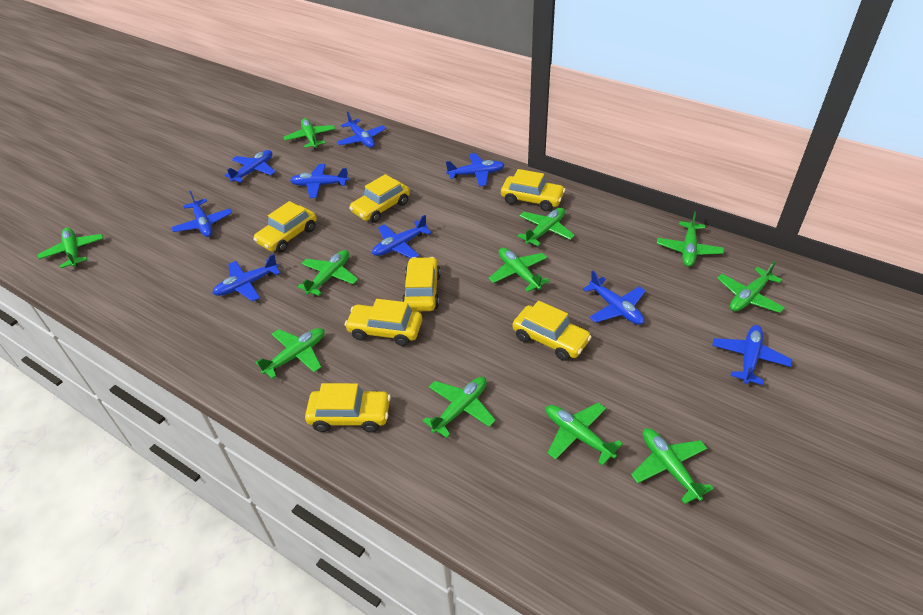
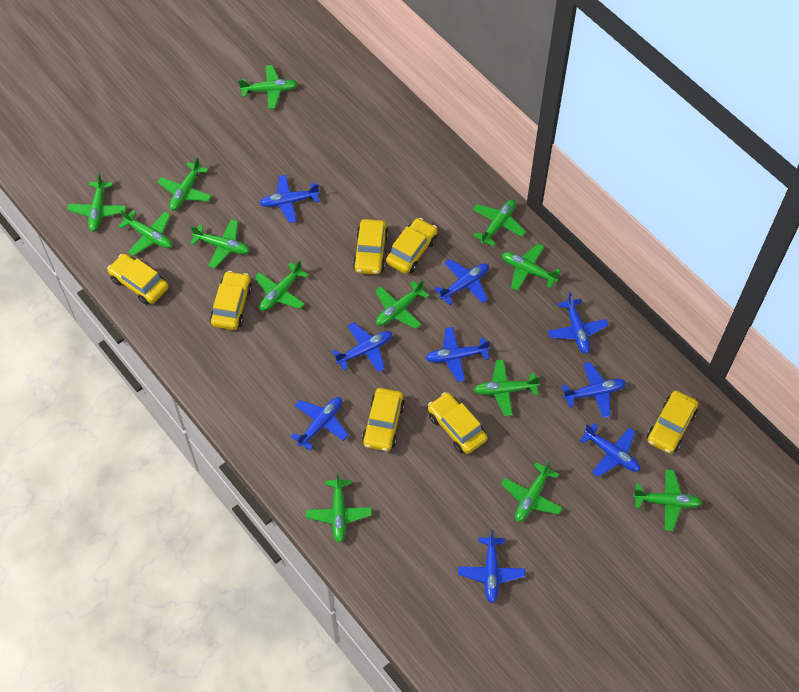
green plane: [38,227,103,268] [255,328,324,379] [284,118,335,149] [297,250,358,296] [422,377,496,438] [489,248,550,292] [517,208,575,246] [546,403,623,466] [631,428,714,504] [657,211,724,267] [717,261,785,313] = 11 -> [68,173,126,232] [118,210,172,256] [158,157,212,211] [190,219,250,268] [238,65,297,109] [254,260,309,311] [306,472,372,543] [375,280,429,329] [473,200,526,246] [474,359,540,416] [501,460,563,522] [502,244,561,291] [633,469,702,531] = 13

